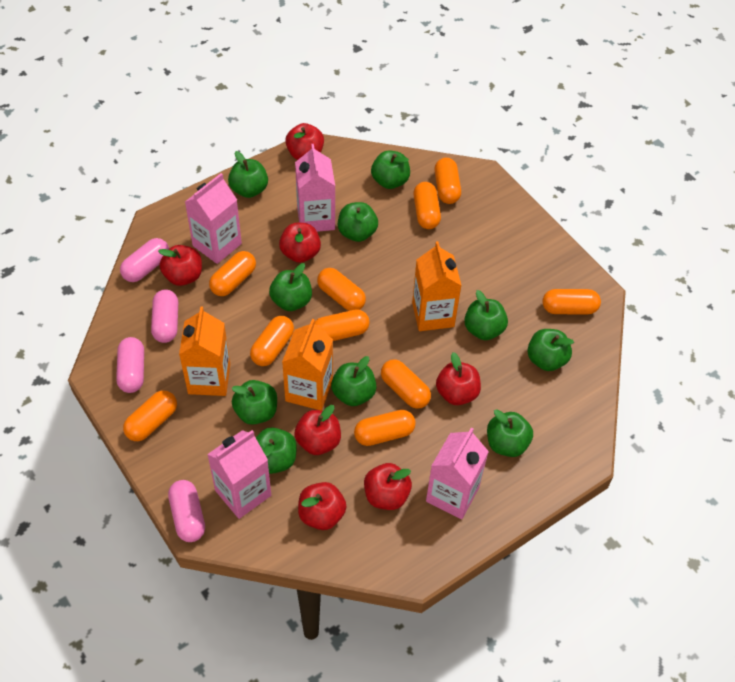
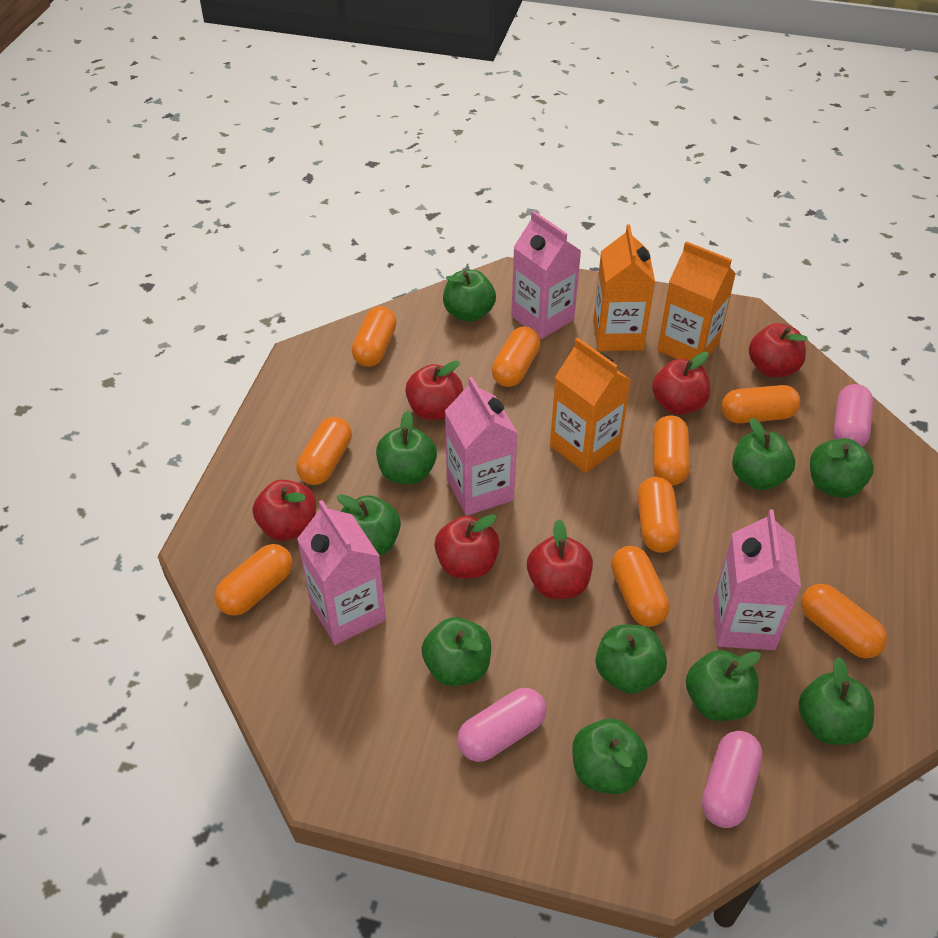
orange capsule: [123,390,177,441] [209,251,256,296] [250,316,294,366] [315,309,370,341] [317,268,366,311] [354,410,416,446] [381,359,431,409] [413,182,441,229] [434,158,461,204] [543,289,601,315] = 10 -> [215,544,293,616] [297,417,352,485] [352,306,397,367] [492,326,541,387] [611,546,670,627] [637,477,680,553] [653,415,690,485] [721,385,801,423] [801,584,887,658] = 9
pink capsule: [116,337,144,393] [120,238,169,282] [151,289,178,343] [168,480,205,542] = 4 -> [457,688,547,762] [702,731,763,828] [833,384,873,447] = 3
red apple: [158,245,202,286] [279,223,321,263] [285,123,324,160] [295,405,341,455] [298,482,347,530] [364,463,412,510] [436,352,481,405] = 7 -> [253,479,316,541] [405,361,463,420] [434,514,500,578] [527,519,593,599] [652,352,710,415] [749,323,808,377] = 6

